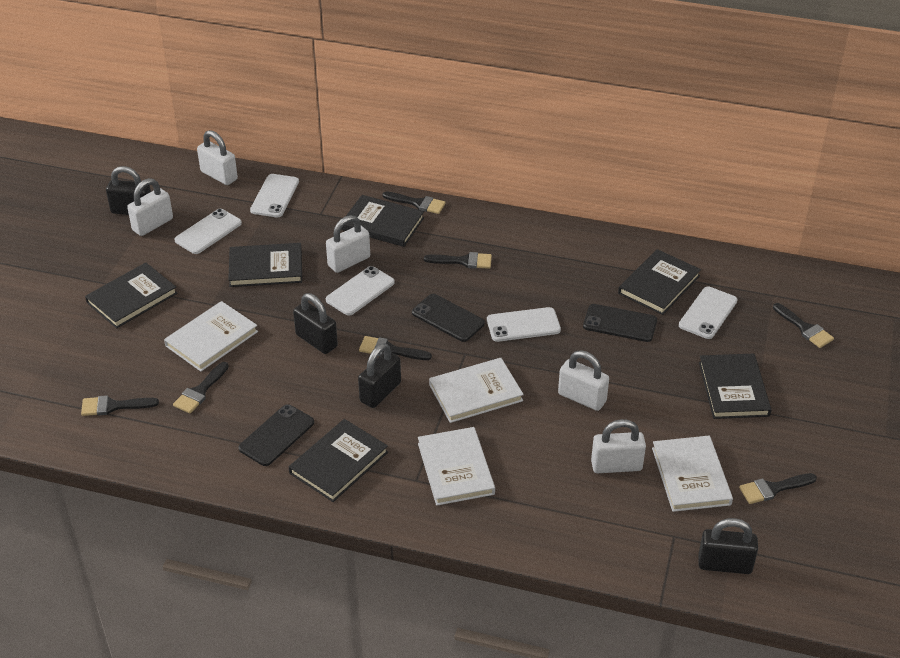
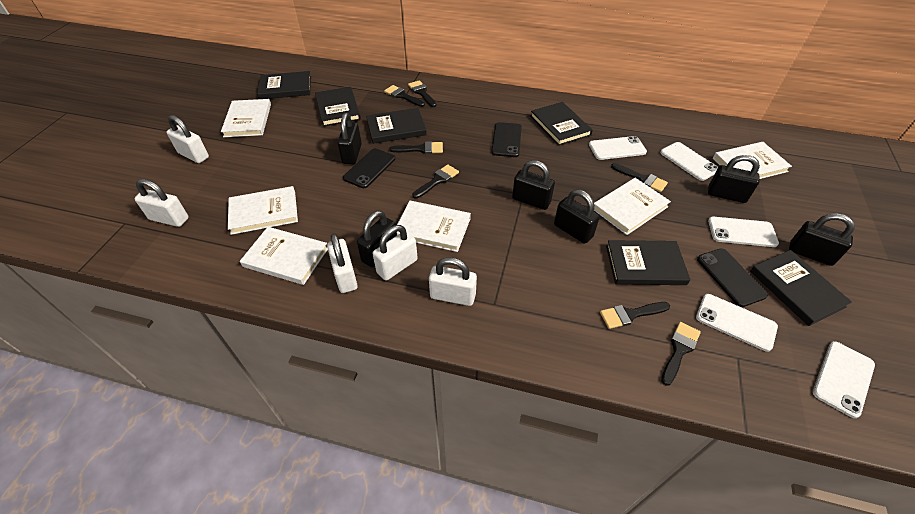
black padlock: [106,166,151,215] [293,293,338,354] [358,343,401,408] [698,518,758,574] = 4 -> [338,113,362,164] [357,210,397,267] [512,160,555,210] [554,190,600,244] [708,155,760,203] [789,213,855,266] = 6
white book: [164,301,258,372] [418,427,495,506] [429,358,524,423] [652,436,733,512] = 4 -> [221,99,271,137] [228,186,298,235] [240,227,328,285] [397,201,471,252] [594,178,671,235] [713,142,792,179] = 6

